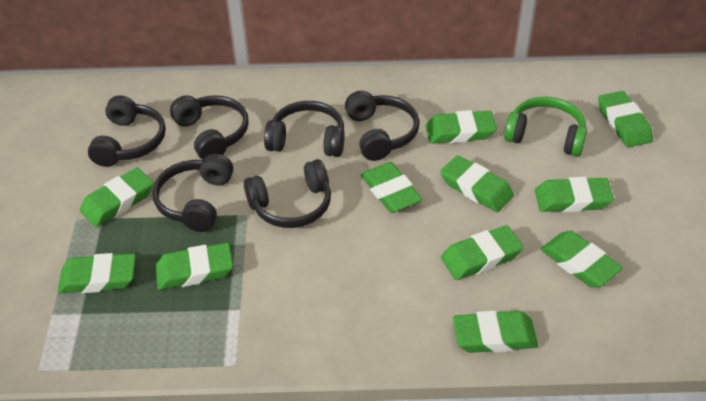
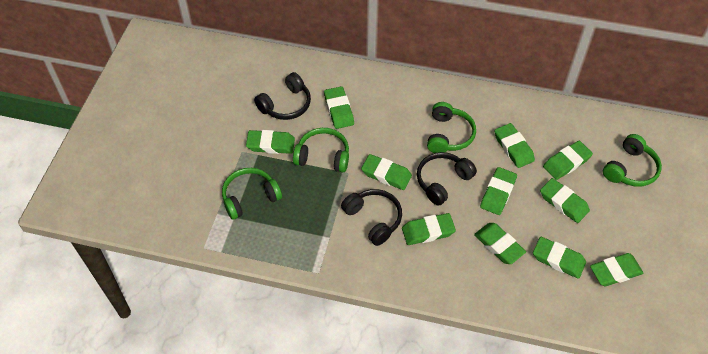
black headphones: [88,95,166,167] [152,154,233,232] [170,95,249,160] [244,159,331,228] [264,101,345,157] [345,91,420,161] = 6 -> [254,72,311,120] [341,189,402,246] [417,152,477,206] = 3
green headphones: [504,97,587,157] = 1 -> [222,168,282,220] [293,128,349,172] [427,102,476,153] [603,134,662,186] = 4

